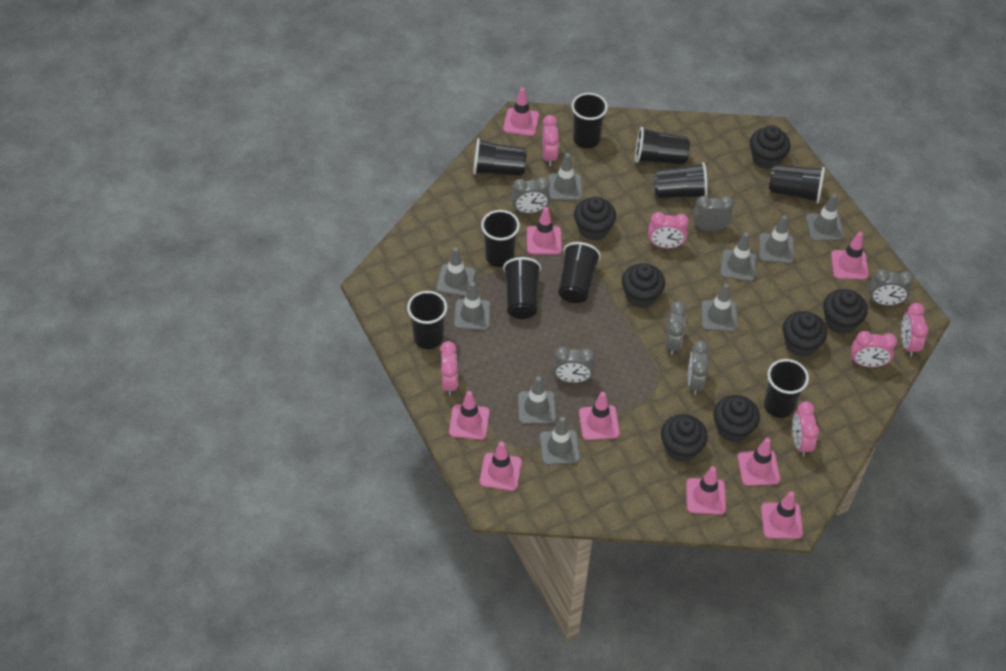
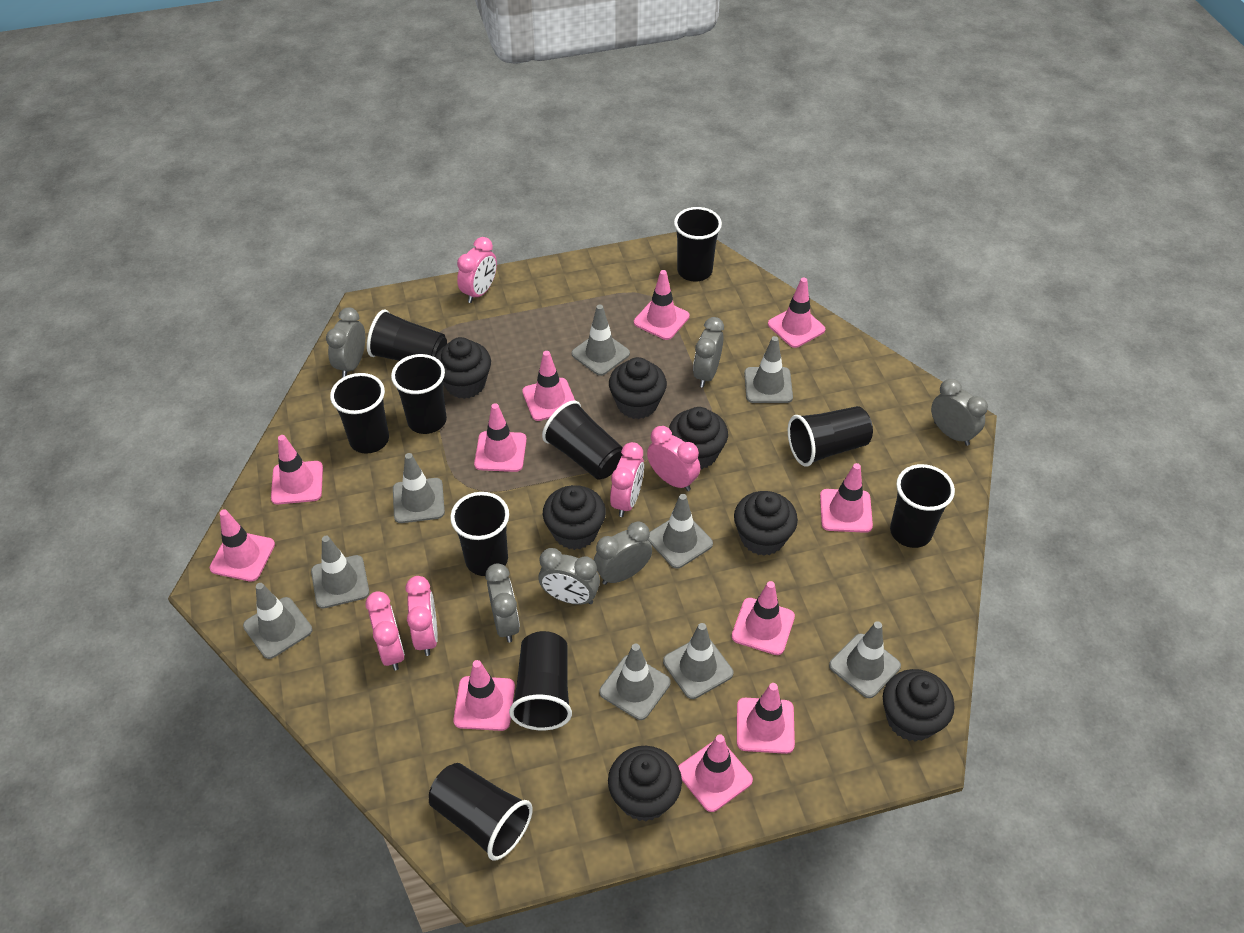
pink clock: [440,341,458,396] [542,115,559,166] [648,212,689,248] [792,401,819,457] [851,331,897,367] [901,303,929,357] = 6 -> [365,591,405,671] [405,576,438,656] [457,237,497,303] [610,442,644,517] [647,426,700,491] = 5
pink traffic cone: [449,391,490,440] [479,441,522,491] [503,88,539,136] [527,207,562,255] [579,392,620,440] [686,467,726,515] [737,438,780,486] [761,491,803,539] [831,232,869,280] = 9 -> [210,510,275,582] [271,435,323,504] [453,660,515,731] [474,403,527,472] [522,351,575,421] [634,270,690,340] [678,734,753,812] [732,581,795,655] [737,683,795,754] [768,278,825,348] [820,463,873,533] = 11

